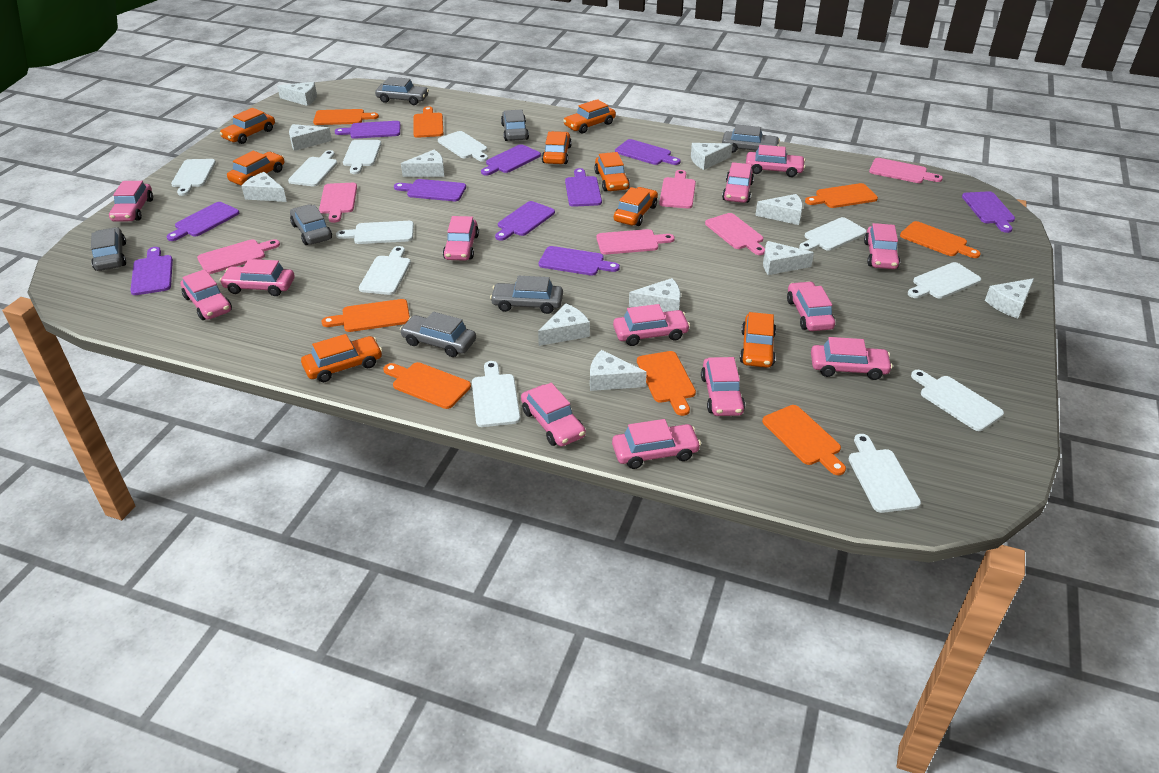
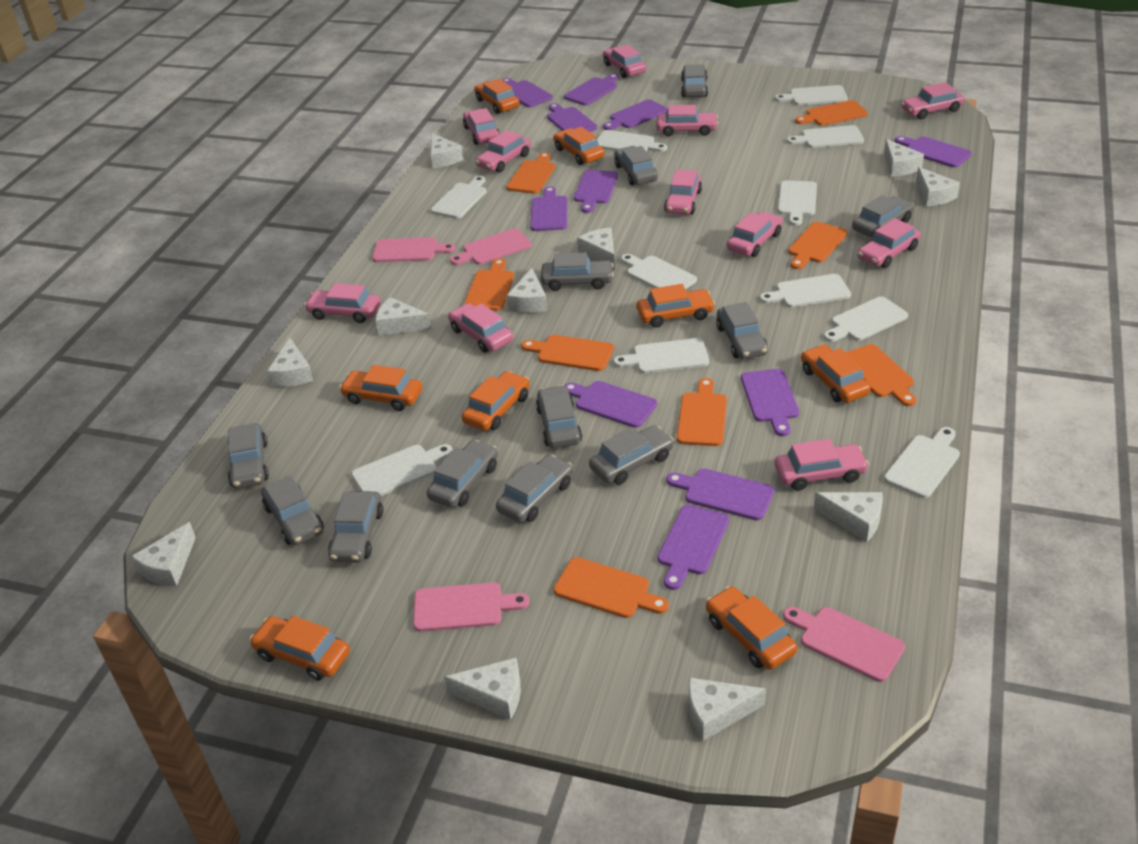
grey car: [91,227,126,271] [290,204,332,245] [375,77,429,105] [400,312,476,357] [490,276,563,314] [501,109,529,141] [722,124,780,153] = 7 -> [227,423,269,489] [261,475,324,545] [328,491,383,563] [427,440,498,508] [496,455,573,523] [536,385,582,448] [541,252,614,291] [589,425,674,485] [614,146,658,185] [681,64,708,97] [716,302,768,359] [852,195,914,238] = 12
pink car: [109,181,153,222] [181,269,232,320] [220,259,295,296] [443,216,479,261] [521,383,586,447] [612,419,701,469] [613,304,690,346] [701,357,745,416] [722,162,754,203] [746,145,805,177] [787,281,835,331] [811,337,893,380] [864,223,900,269] = 13 -> [304,283,381,323] [448,303,513,353] [463,108,500,145] [475,130,531,172] [603,44,646,78] [656,105,718,136] [664,170,702,215] [727,212,783,257] [774,439,869,491] [857,218,921,268] [901,82,965,119] = 11
pink cutting board: [197,239,280,274] [319,183,357,223] [596,229,675,255] [659,170,696,208] [705,213,765,255] [869,158,943,183] = 6 -> [372,237,456,262] [413,582,530,632] [450,228,531,265] [783,607,905,682] = 4
purple cutting board: [130,247,173,295] [167,202,239,241] [335,121,400,139] [394,179,466,201] [481,144,541,176] [495,201,555,241] [539,246,620,276] [565,168,602,207] [615,139,681,165] [962,191,1015,233] = 10 -> [502,78,553,108] [530,186,567,231] [547,103,597,132] [564,74,619,105] [564,381,657,428] [574,170,618,213] [603,99,668,130] [658,505,729,590] [666,468,774,520] [741,369,799,436] [895,136,972,167] = 11

